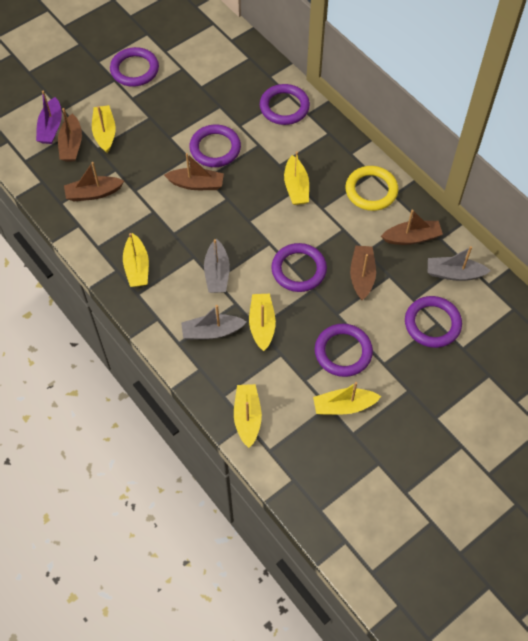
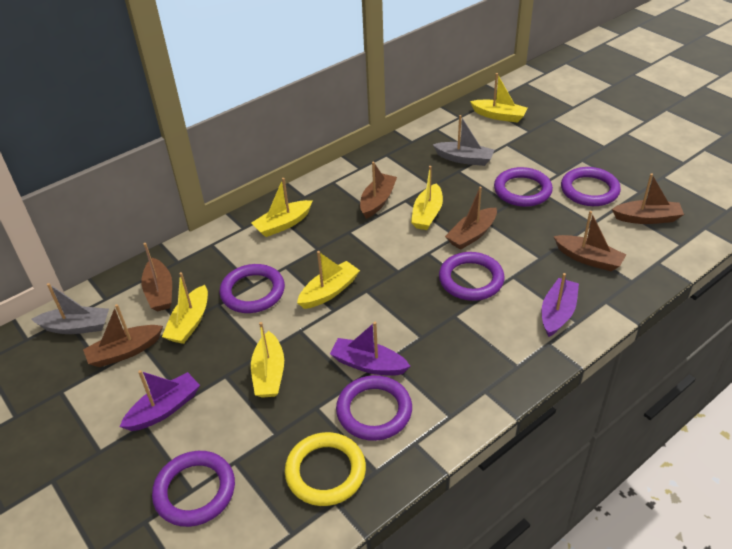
brown boat: [58,108,82,161] [64,162,124,201] [164,153,224,190] [350,245,376,300] [381,210,443,245] = 5 -> [83,304,163,367] [141,243,172,311] [360,162,397,219] [445,187,497,250] [554,211,626,271] [612,173,684,224] = 6
grey boat: [181,305,247,340] [204,239,230,293] [428,246,491,281] = 3 -> [31,283,109,334] [433,115,494,166] = 2
purple boat: [36,91,62,144] = 1 -> [120,370,200,431] [330,322,411,376] [542,273,579,337] = 3

